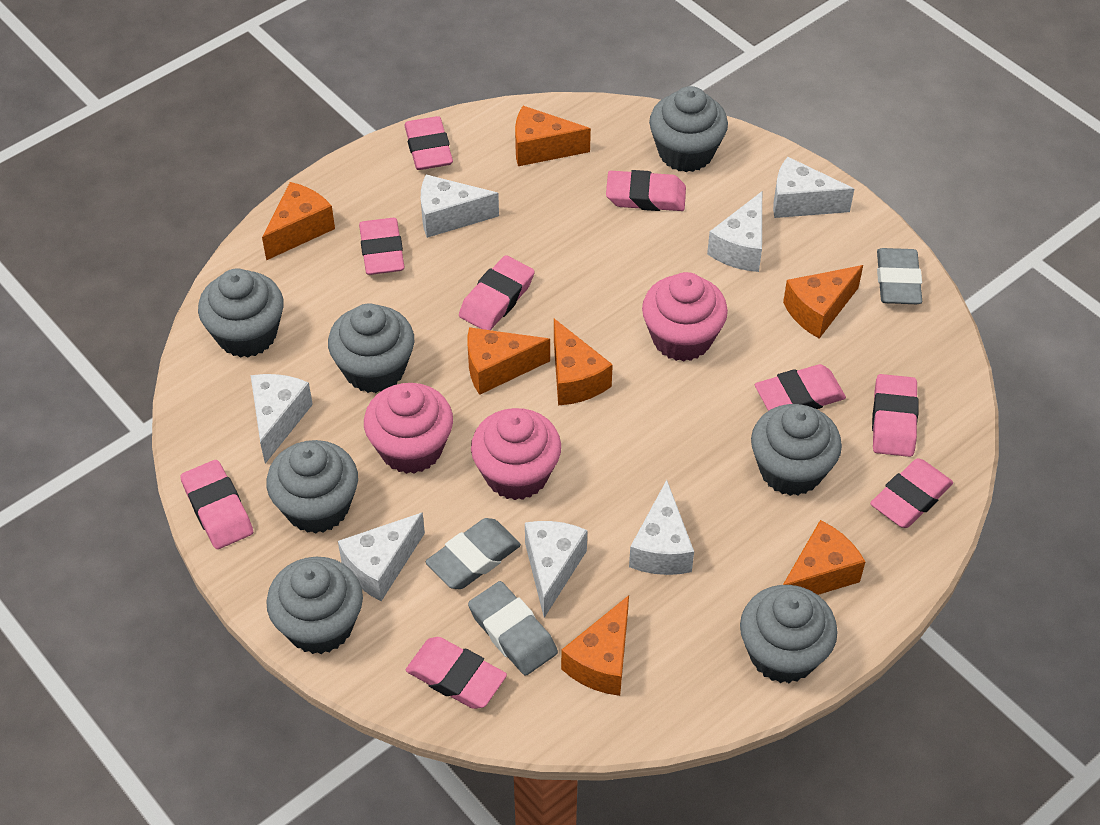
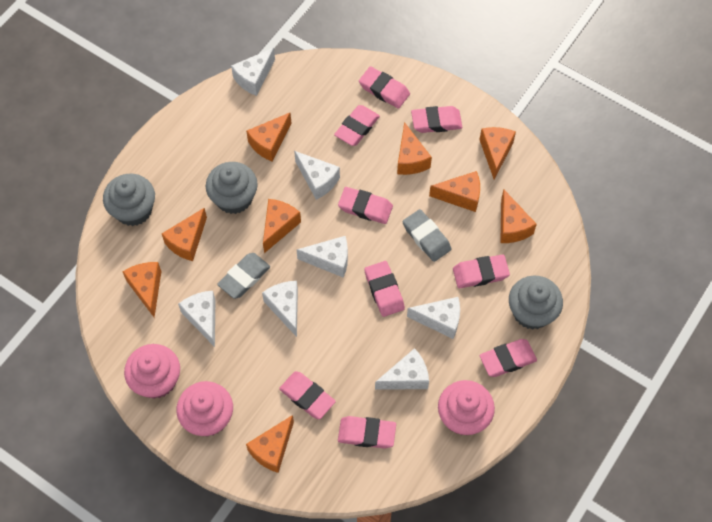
grey cupcake: [198,268,284,358] [266,440,358,534] [266,557,363,654] [328,303,414,393] [649,86,728,172] [740,585,838,683] [751,404,842,496] = 7 -> [103,174,155,226] [206,162,258,214] [509,276,563,330] = 3
grey eraser: [425,518,521,589] [468,581,558,676] [877,248,922,304] = 3 -> [217,253,270,299] [403,209,451,262] = 2
orange cheese: [262,182,335,260] [467,327,550,395] [515,106,591,166] [554,319,613,405] [561,595,629,696] [783,265,863,339] [783,520,865,595] = 7 -> [123,262,161,318] [162,208,207,261] [246,113,291,162] [246,415,294,473] [263,199,301,253] [397,122,432,175] [429,171,480,212] [479,127,516,179] [500,190,537,243] = 9

